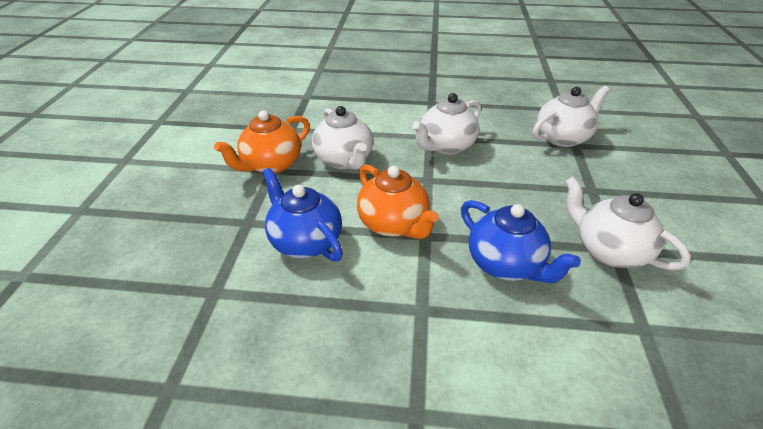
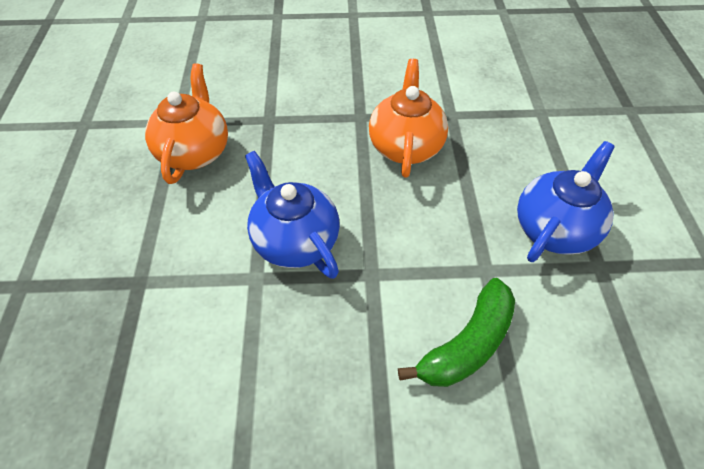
green banana: none = 0 -> [398,278,515,387] = 1
white teapot: [312,106,373,170] [413,93,481,155] [533,86,610,147] [565,177,691,270] = 4 -> none = 0

